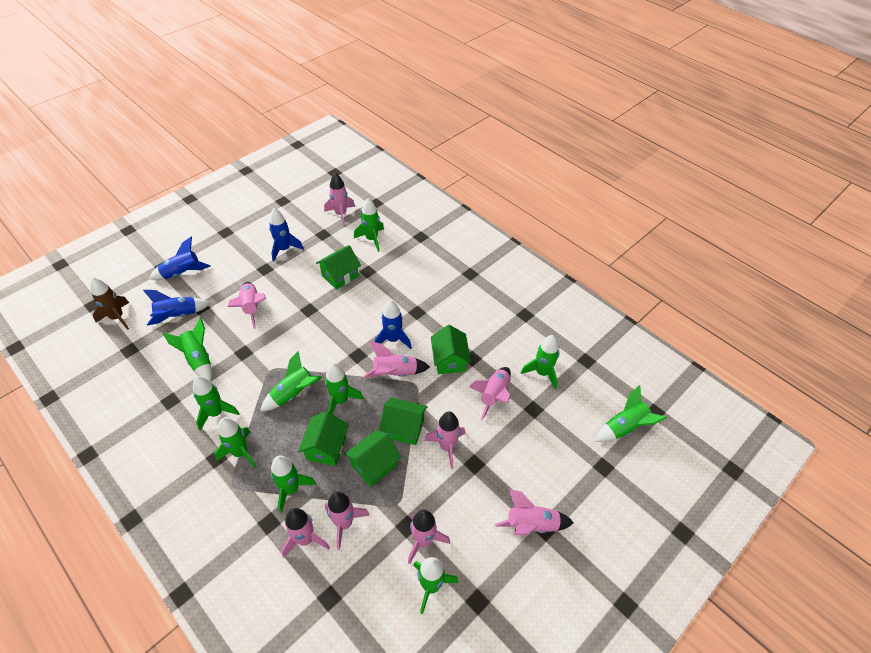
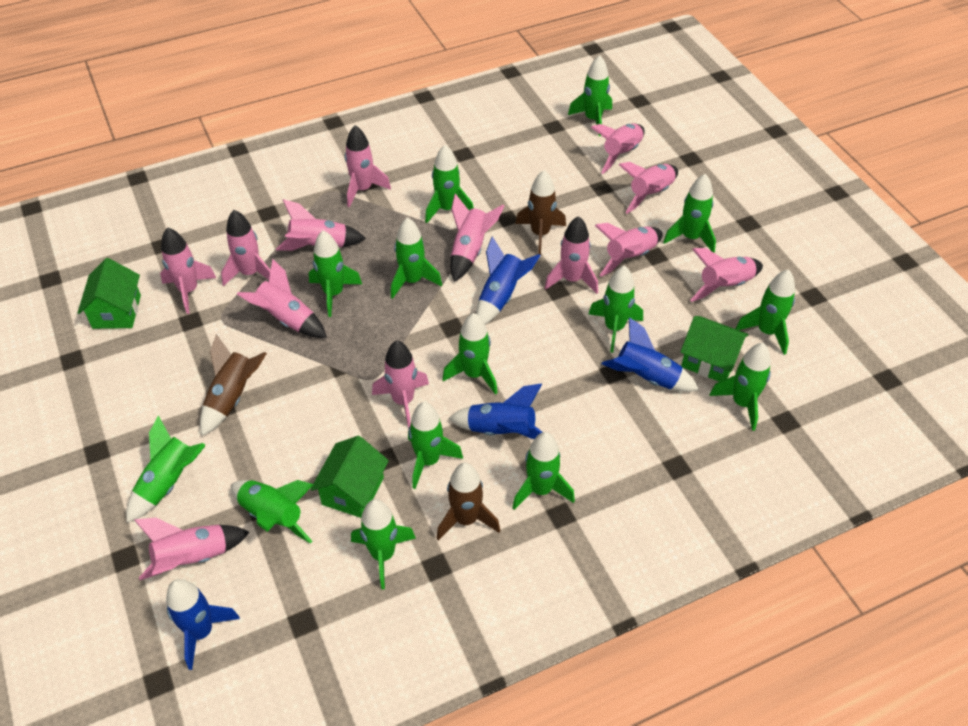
brown rocket: [90,277,129,330] = 1 -> [200,334,267,436] [436,463,500,541] [515,170,566,255] = 3
green house: [298,411,349,466] [316,245,361,290] [345,430,401,487] [379,398,428,445] [431,325,471,374] = 5 -> [77,258,141,329] [310,436,389,518] [680,316,749,382] = 3
green rocket: [163,318,212,381] [193,376,240,431] [214,417,257,468] [260,351,322,411] [271,455,316,513] [325,363,363,414] [354,198,384,252] [414,557,459,614] [521,335,559,389] [595,385,667,442] = 10 -> [126,415,205,523] [231,480,314,544] [309,230,362,317] [351,499,416,589] [391,217,442,299] [408,402,463,489] [425,145,474,223] [442,313,498,395] [512,432,575,510] [568,55,612,136] [589,265,643,353] [663,174,716,253] [709,343,771,431] [735,269,795,355] = 14
pink rocket: [228,282,266,329] [281,508,330,558] [324,173,355,227] [325,491,369,550] [364,341,430,378] [408,510,450,564] [425,412,465,469] [470,367,511,421] [495,488,574,535] = 9 -> [134,518,249,580] [160,227,216,314] [221,210,271,286] [237,259,327,338] [276,199,366,251] [345,125,391,207] [372,340,429,428] [451,194,504,282] [545,216,598,294] [591,123,645,174] [595,223,663,277] [619,162,678,214] [690,248,763,302] = 13

